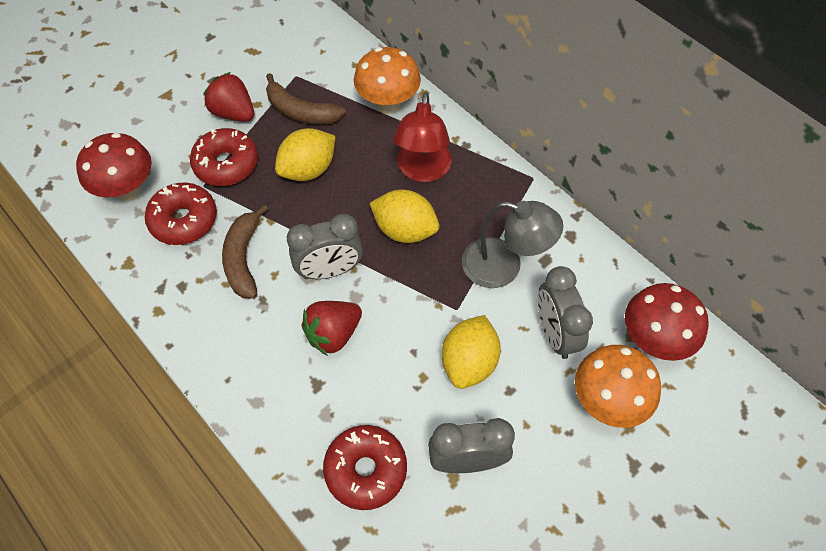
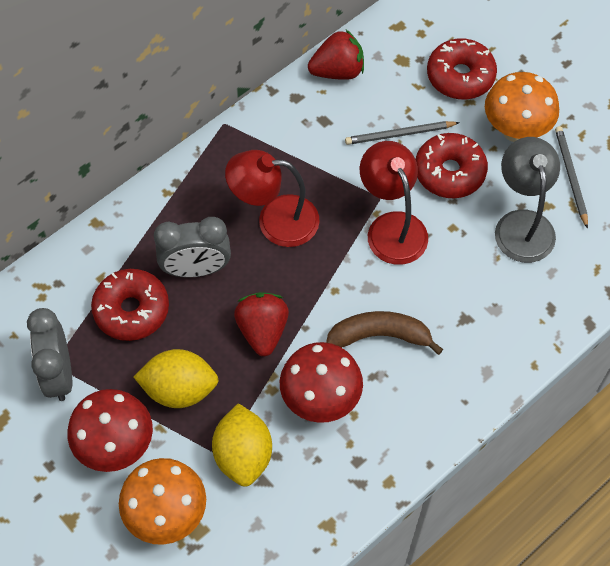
brown banana: [222,204,268,299] [266,73,346,125] = 2 -> [326,311,443,355] = 1
grey clock: [287,214,363,279] [428,418,515,473] [538,266,593,359] = 3 -> [27,308,72,401] [154,217,231,277] = 2
grey pencil: none = 0 -> [345,121,460,145] [555,126,588,229] = 2
red lamp: [394,92,452,182] = 1 -> [225,150,320,247] [360,141,428,265] = 2
yellow lemon: [275,128,335,181] [370,190,439,243] [442,315,501,389] = 3 -> [134,349,219,408] [212,403,272,487] = 2

